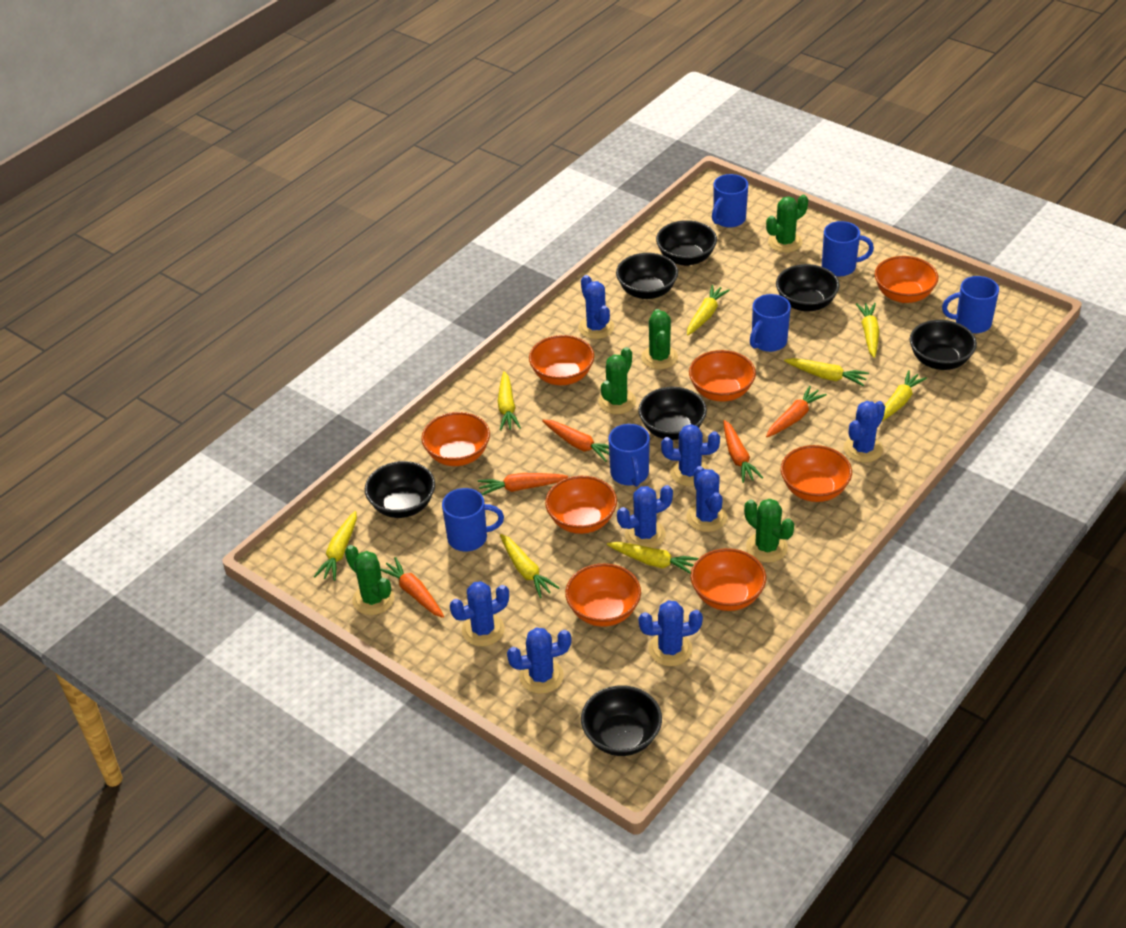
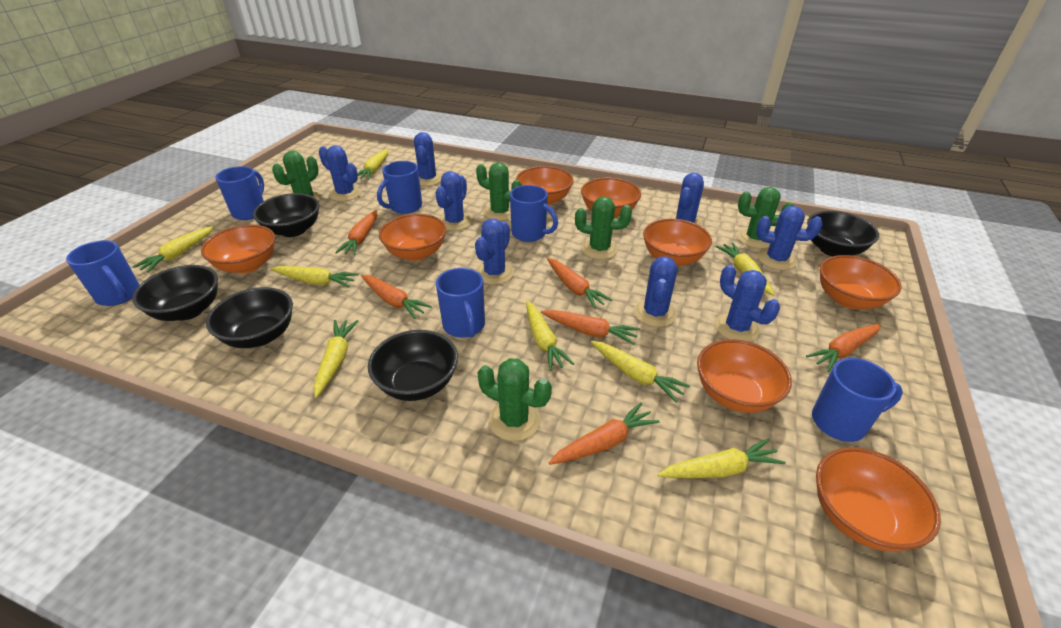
black bowl: [365,461,435,518] [581,685,662,756] [616,253,678,299] [638,387,707,440] [656,220,717,266] [776,264,839,312] [910,320,977,370] = 7 -> [132,265,218,321] [206,287,293,348] [253,193,320,237] [368,330,458,401] [807,211,879,256] = 5
orange carrot: [380,557,444,618] [478,473,568,495] [542,420,609,462] [723,420,763,483] [766,386,827,437] = 5 -> [335,210,377,255] [361,275,432,319] [541,310,640,345] [547,258,612,309] [549,402,660,465] [806,324,881,372] = 6

